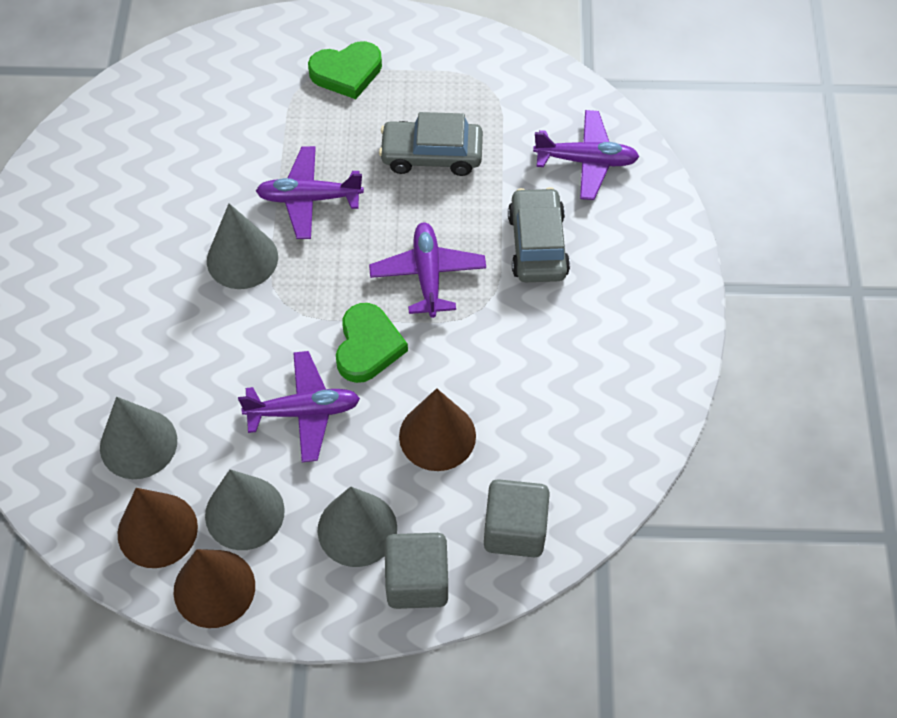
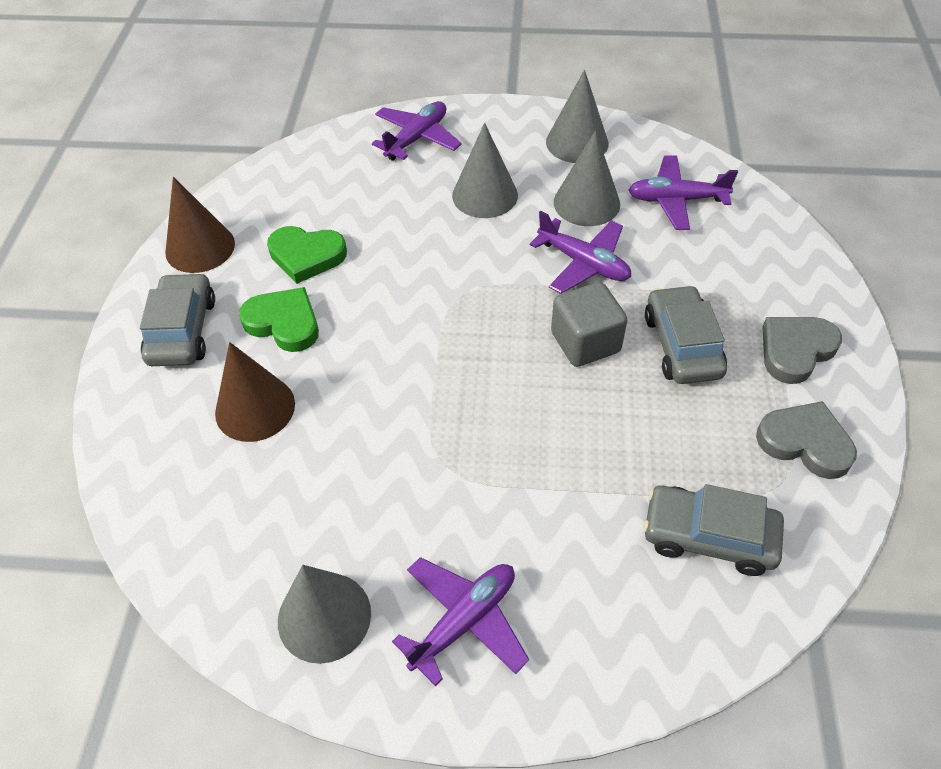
brown cone: [118,488,198,568] [174,549,255,628] [399,388,476,471] = 3 -> [165,177,235,273] [215,342,295,442] = 2
grey car: [379,112,483,176] [508,187,570,282] = 2 -> [140,273,215,366] [643,484,784,576] [645,285,727,384] = 3
grey cube: [385,533,448,609] [484,479,550,557] = 2 -> [551,282,627,367] = 1
grey heart: none = 0 -> [756,401,857,479] [762,317,842,384] = 2

